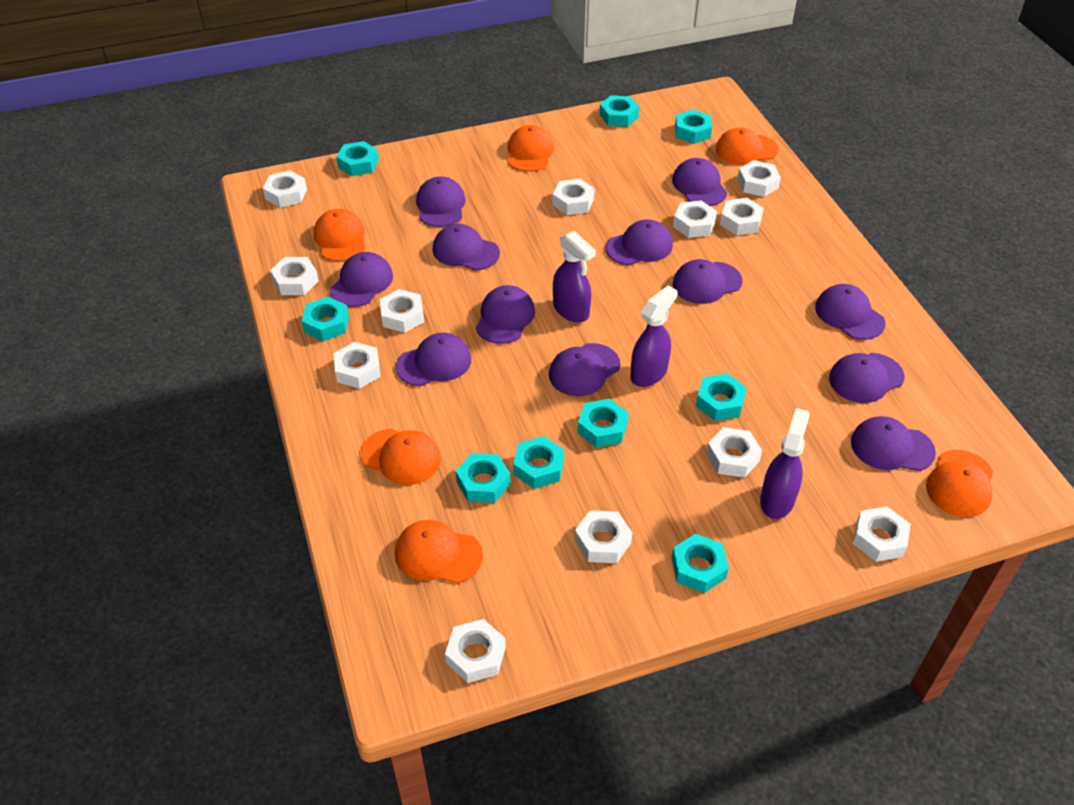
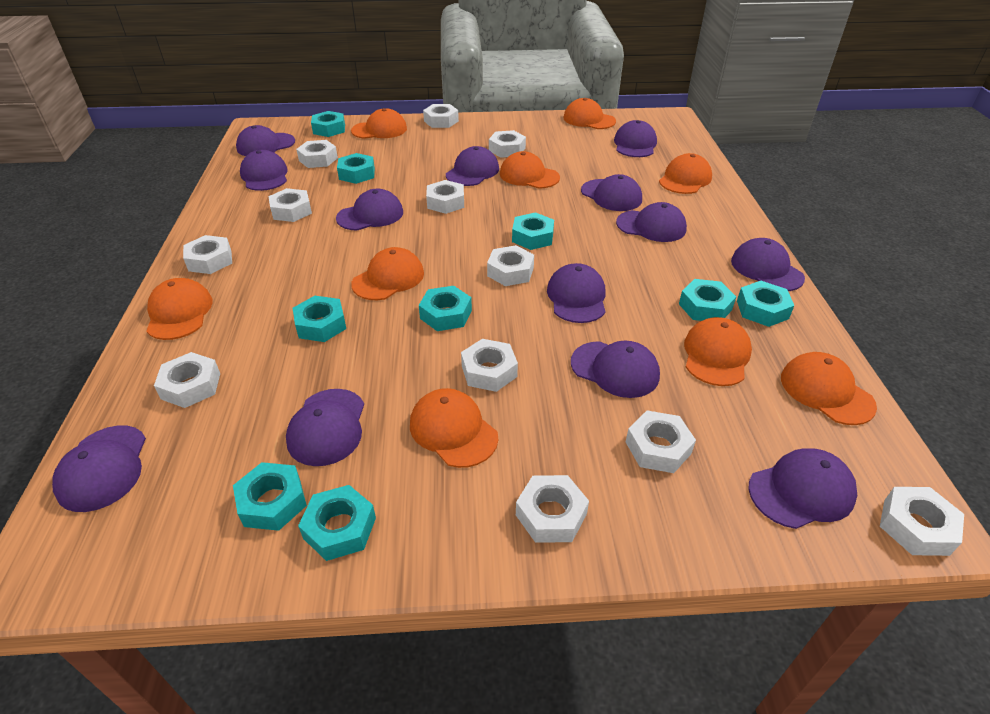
orange cap: [314,209,365,261] [360,429,441,485] [395,520,483,583] [508,125,554,172] [715,128,779,165] [926,450,994,517] = 6 -> [146,278,213,340] [351,108,407,139] [351,247,424,300] [410,388,498,468] [500,151,560,189] [563,98,616,129] [659,153,712,194] [684,317,752,386] [781,352,877,425] = 9
purple cap: [330,252,393,307] [396,333,471,386] [416,177,466,227] [433,224,500,270] [476,285,535,344] [549,343,620,396] [606,220,673,265] [672,158,727,206] [673,259,743,304] [815,284,886,340] [829,353,904,403] [851,416,936,471] = 12 -> [52,425,146,512] [236,125,295,156] [240,150,288,191] [286,389,364,466] [336,188,403,231] [446,146,499,186] [547,263,606,323] [571,341,660,398] [581,174,642,211] [614,120,657,157] [616,202,687,242] [731,238,805,291] [748,448,857,529] = 13
purple spray bottle: [553,231,596,322] [630,286,678,387] [760,408,810,519] = 3 -> none = 0

